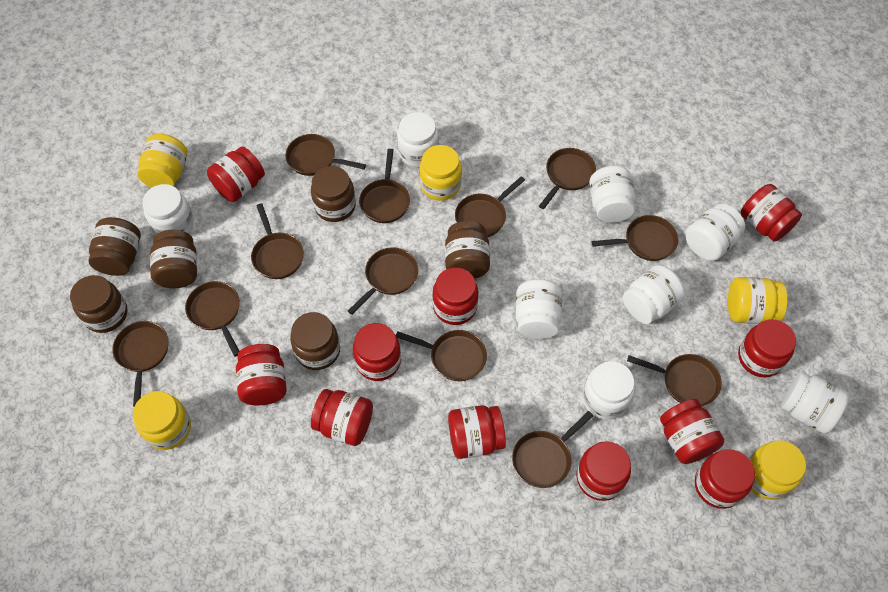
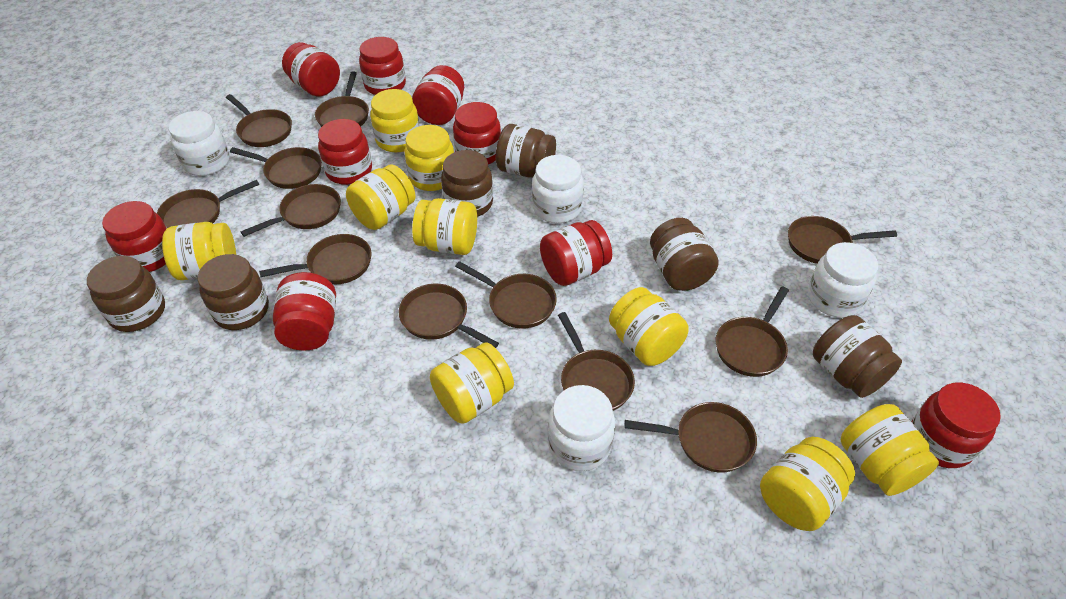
red jar: [207,146,265,202] [236,344,287,405] [311,389,373,446] [353,323,401,381] [432,268,478,325] [448,405,506,459] [576,441,631,501] [660,399,724,464] [695,449,755,509] [738,319,796,377] [741,184,802,242] = 11 -> [102,201,167,272] [273,272,336,351] [282,42,340,96] [318,119,372,185] [359,37,406,95] [412,65,464,125] [453,102,501,164] [540,220,612,286] [911,382,1001,468] = 9
white jar: [142,184,194,235] [397,112,439,167] [515,279,562,339] [582,361,635,420] [589,166,636,223] [623,265,685,324] [685,204,745,261] [781,372,849,434] = 8 -> [169,111,230,176] [532,155,584,223] [548,385,615,471] [808,242,879,318] = 4
yellow jar: [133,391,191,450] [137,134,188,188] [419,145,462,201] [728,277,787,324] [749,440,806,500] = 5 -> [162,222,236,280] [346,164,416,230] [370,89,420,152] [404,125,454,191] [412,198,477,255] [430,343,514,424] [609,287,689,366] [760,437,855,531] [841,404,939,496] = 9

